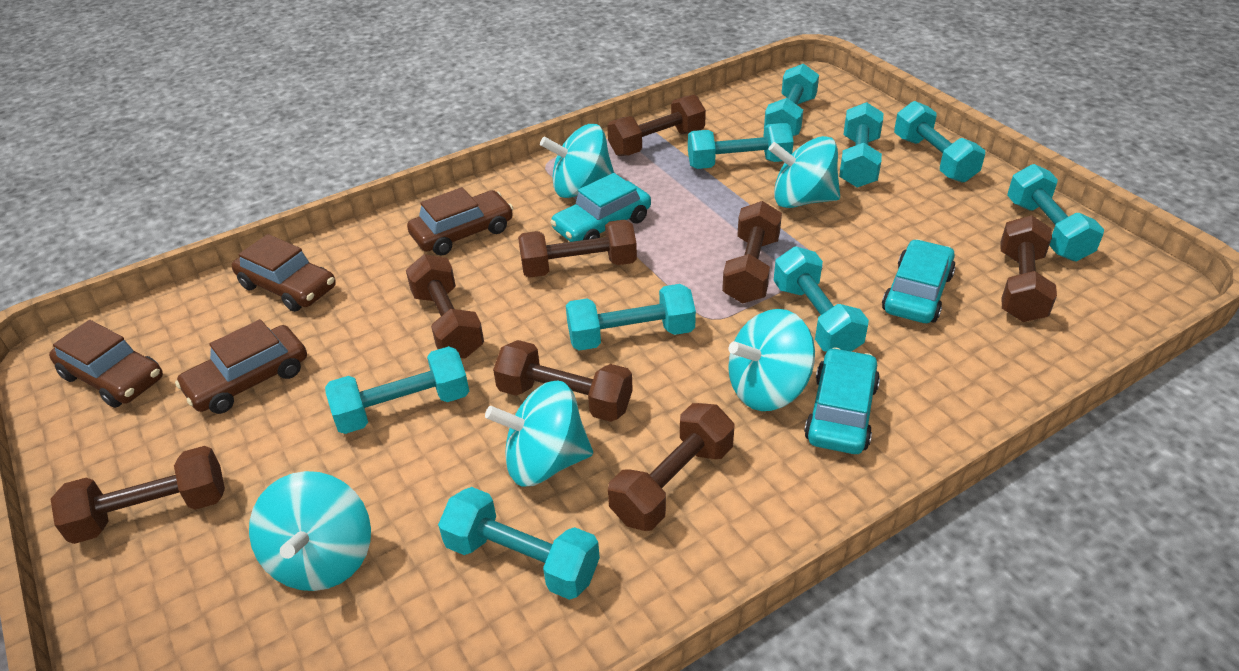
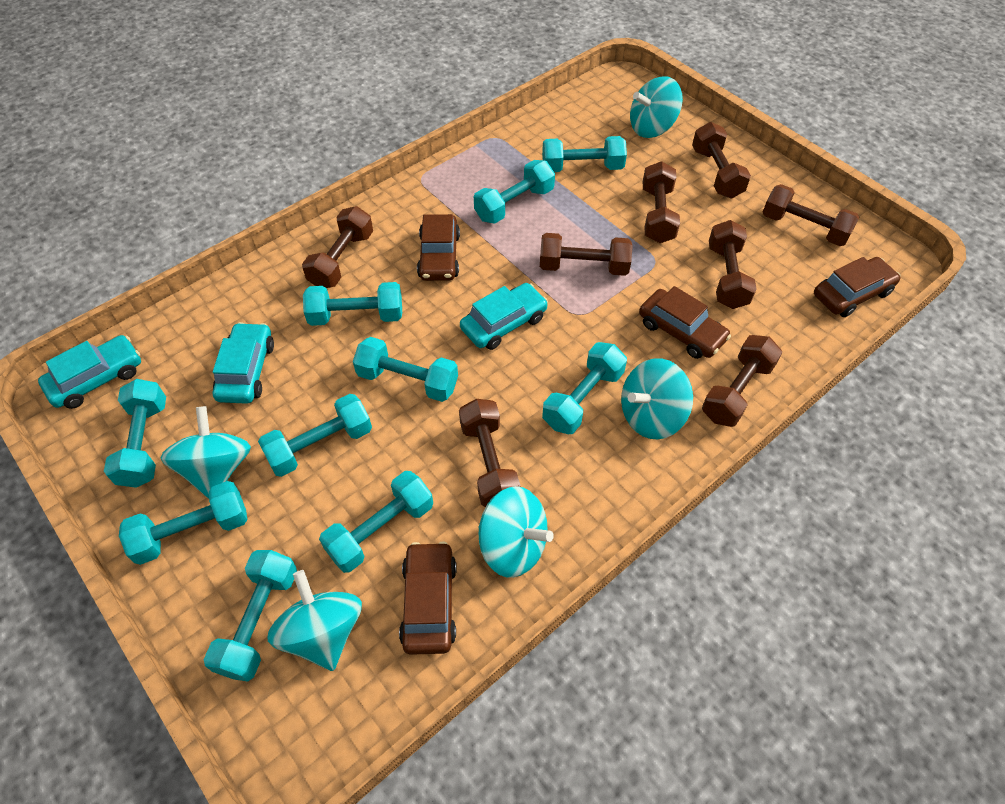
turquoise dumbbell: [325,346,469,434] [438,487,600,600] [566,284,696,351] [688,123,794,169] [764,64,819,136] [773,247,869,352] [839,102,883,188] [894,101,985,183] [1007,164,1104,261] = 9 -> [104,379,166,488] [119,481,247,565] [203,550,297,681] [258,394,372,477] [303,282,402,326] [319,471,433,573] [353,337,458,402] [474,160,555,224] [542,136,627,172] [542,342,627,435] = 10

